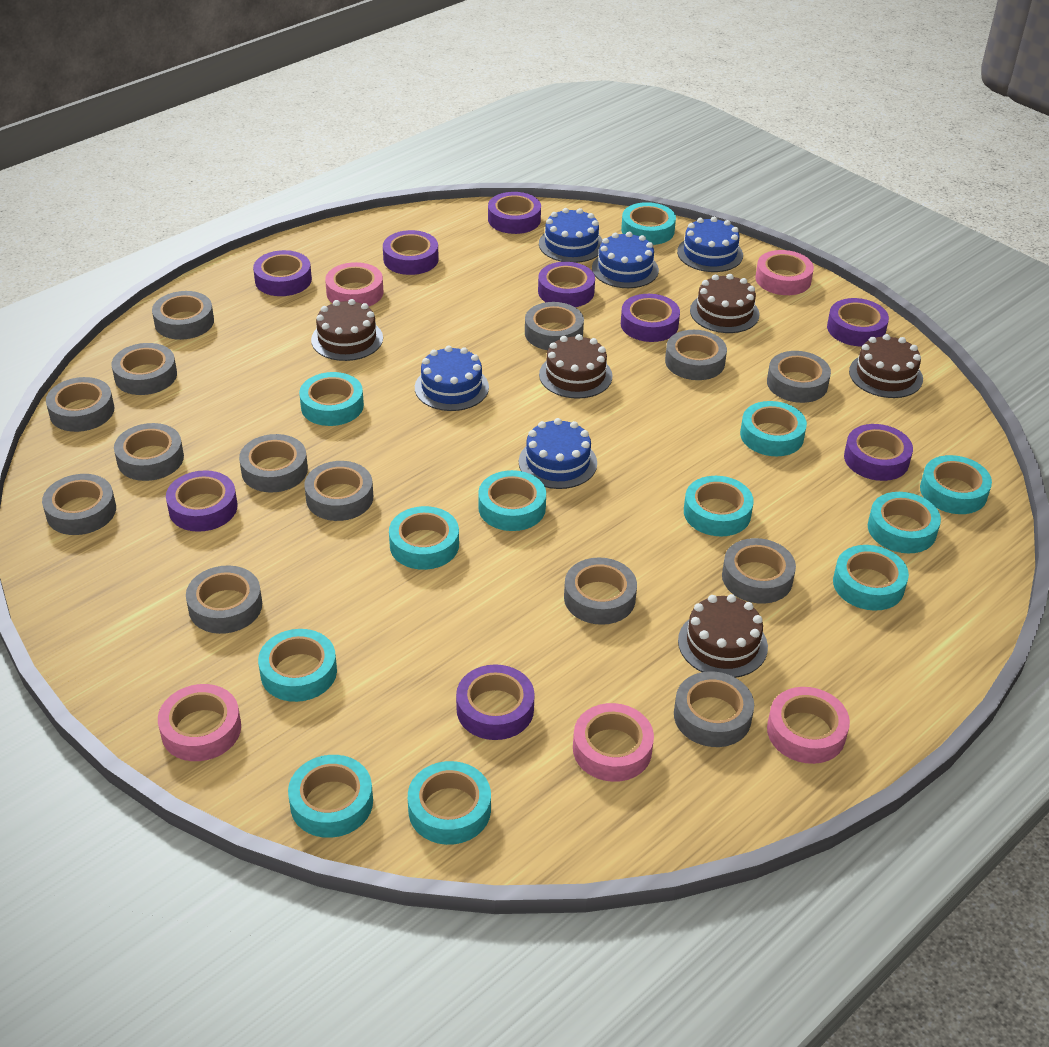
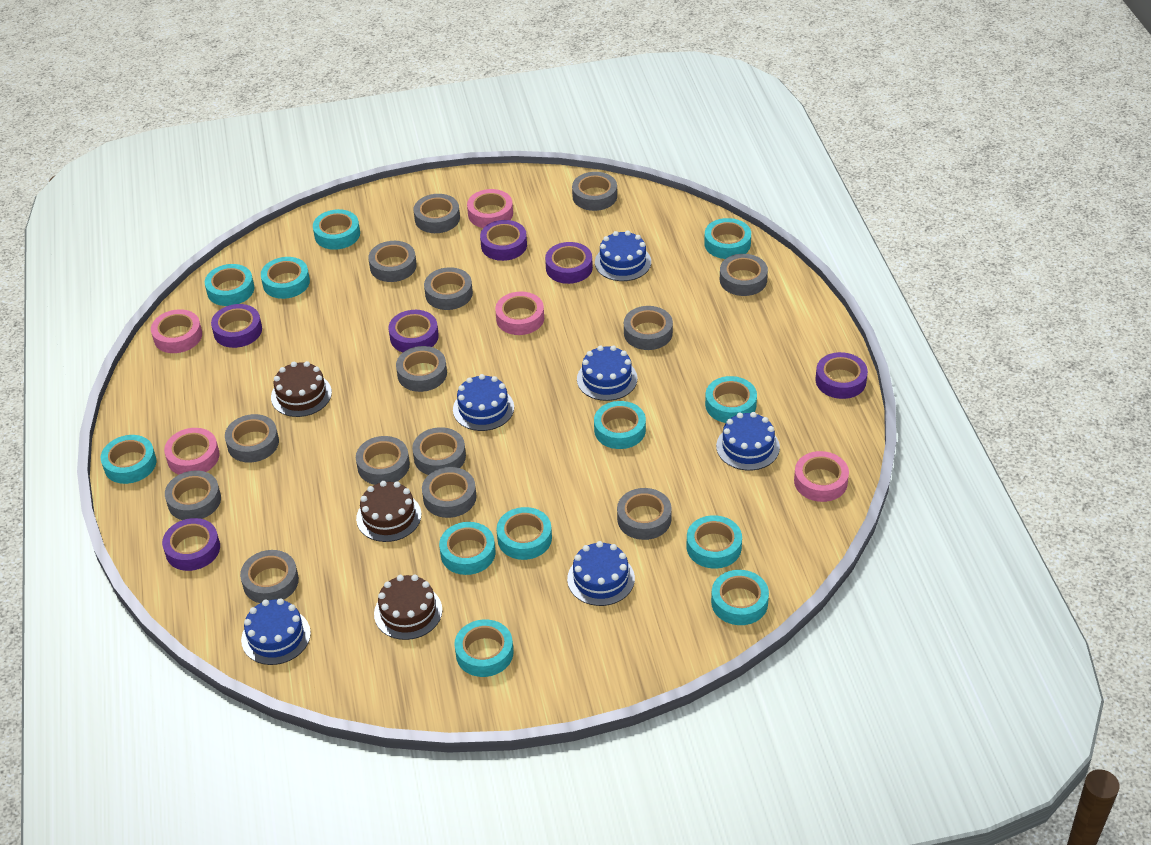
blue cake: [415,346,489,411] [519,418,597,489] [539,208,603,263] [592,232,659,288] [677,217,743,272] = 5 -> [241,598,311,665] [453,374,514,431] [567,541,635,606] [577,345,637,401] [595,231,651,281] [716,412,780,471] = 6
brown cake: [311,299,383,361] [539,334,612,399] [678,594,768,678] [690,274,760,333] [849,334,923,398] = 5 -> [271,361,332,417] [356,481,421,542] [374,575,442,640] = 3
purple tape: [166,470,237,532] [253,250,312,296] [383,230,439,275] [456,665,535,740] [488,192,541,234] [538,262,595,307] [621,294,680,342] [827,298,889,346] [844,424,913,481] = 9 -> [162,518,220,571] [211,304,262,348] [389,310,439,352] [480,220,527,261] [545,242,593,284] [816,352,868,399] = 6

